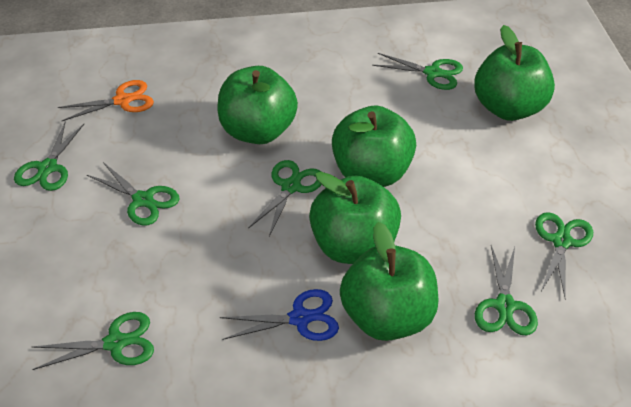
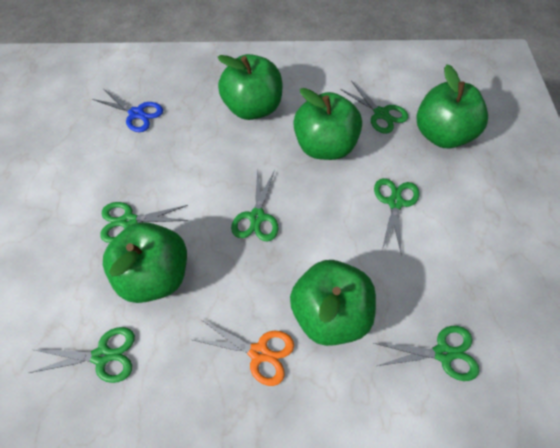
green scissors: [14,123,84,191] [32,312,154,370] [87,162,179,225] [248,160,322,236] [372,53,463,90] [475,245,538,335] [535,212,593,297] = 7 -> [29,327,135,383] [100,202,189,243] [231,168,279,242] [340,81,408,134] [374,178,419,256] [374,326,479,381] = 6

